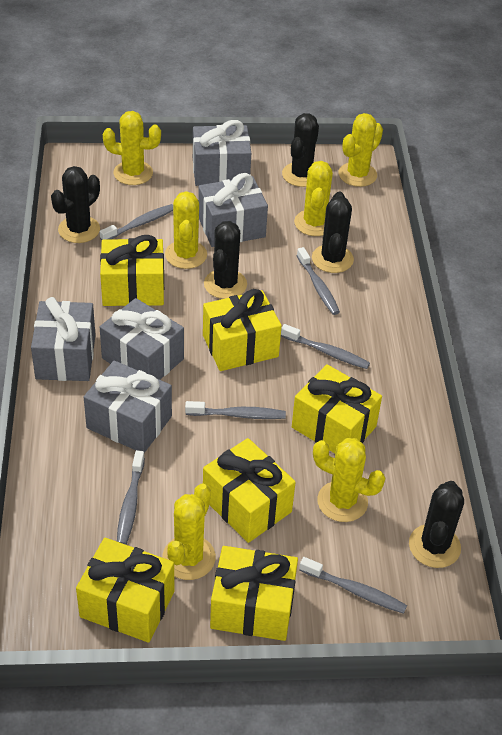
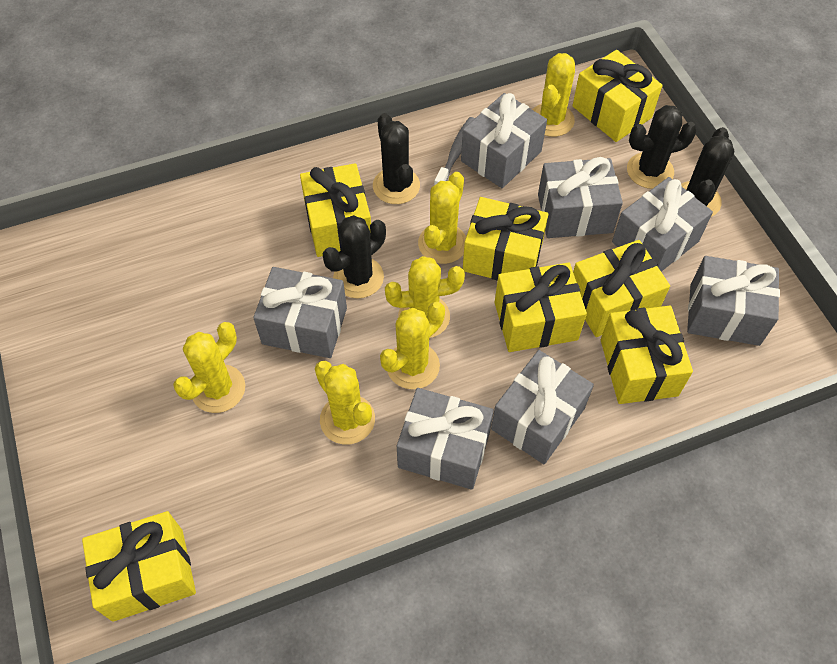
black cactus: [51,166,100,243] [204,221,247,299] [282,113,319,187] [312,192,354,273] [409,481,464,568] = 5 -> [323,215,386,299] [373,113,420,204] [627,105,697,189] [681,127,734,217] = 4
grey gift: [31,297,96,381] [84,360,172,453] [100,298,184,380] [193,120,251,186] [198,173,268,247] = 5 -> [253,267,347,358] [397,388,494,490] [461,93,547,188] [491,350,594,464] [538,157,623,238] [612,177,713,272] [687,256,780,346] = 7
grey toothbrush: [100,204,173,241] [117,450,145,545] [185,401,286,419] [281,324,370,369] [297,247,340,315] [299,557,407,614] = 6 -> [434,117,475,185] = 1
yellow gift: [76,538,175,643] [100,235,164,306] [203,289,282,371] [203,438,296,543] [210,546,298,641] [292,364,382,453] = 6 -> [82,511,196,622] [300,163,371,257] [463,197,549,281] [495,263,587,352] [572,50,663,142] [573,240,670,337] [601,306,693,404] = 7

